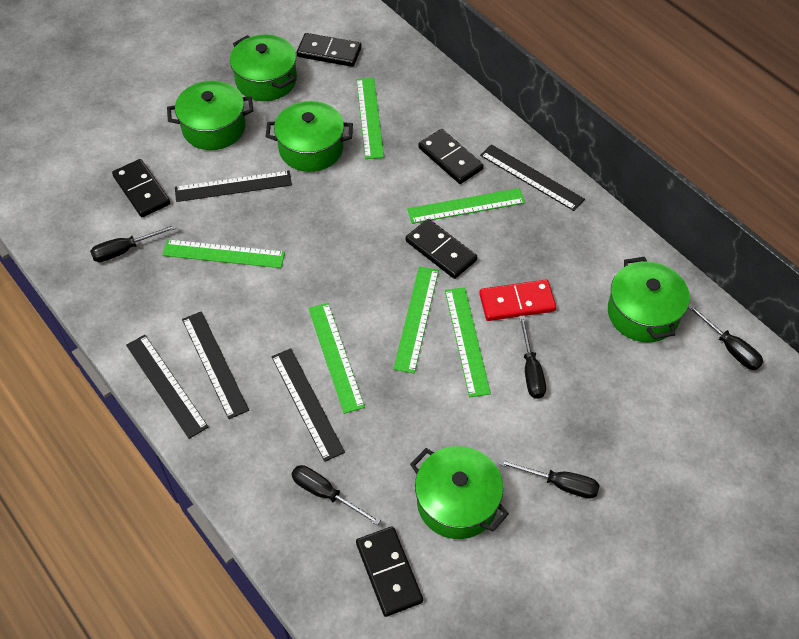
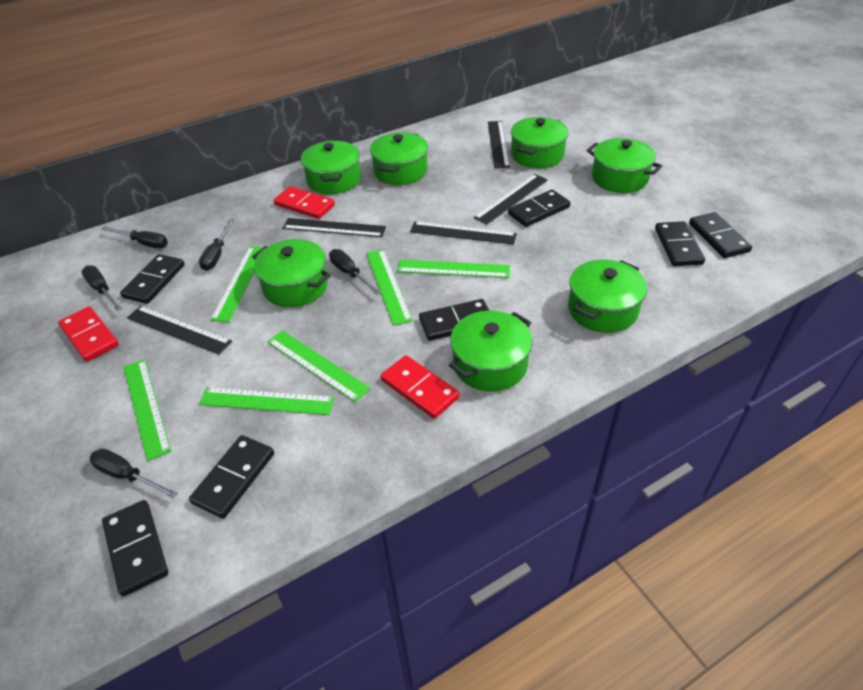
black domino: [112,159,170,217] [297,33,362,67] [356,526,423,617] [406,219,477,279] [418,129,484,184] = 5 -> [102,500,168,596] [120,254,185,304] [189,435,274,519] [419,299,490,341] [508,189,570,227] [655,221,705,266] [689,212,752,258] = 7
green pot: [167,81,254,150] [230,35,297,101] [265,101,353,172] [410,446,509,539] [608,257,690,342] = 5 -> [252,239,331,307] [301,140,361,194] [370,132,428,185] [449,311,532,392] [511,117,569,168] [568,259,647,333] [587,138,662,193] = 7
red domino: [479,280,556,321] = 1 -> [58,306,119,362] [274,186,335,219] [381,355,460,419] = 3

